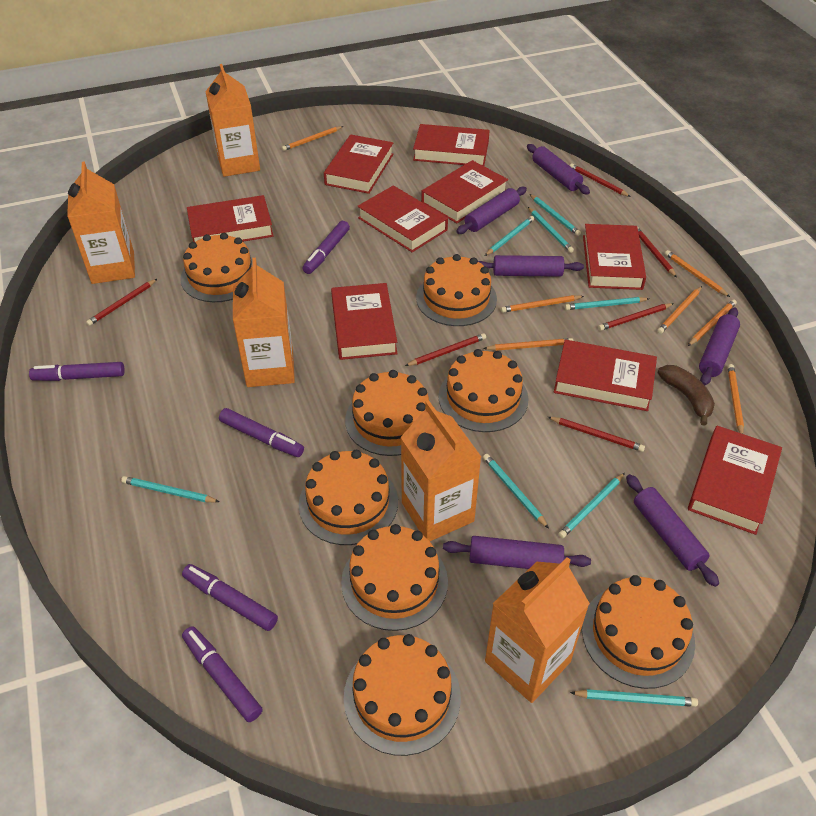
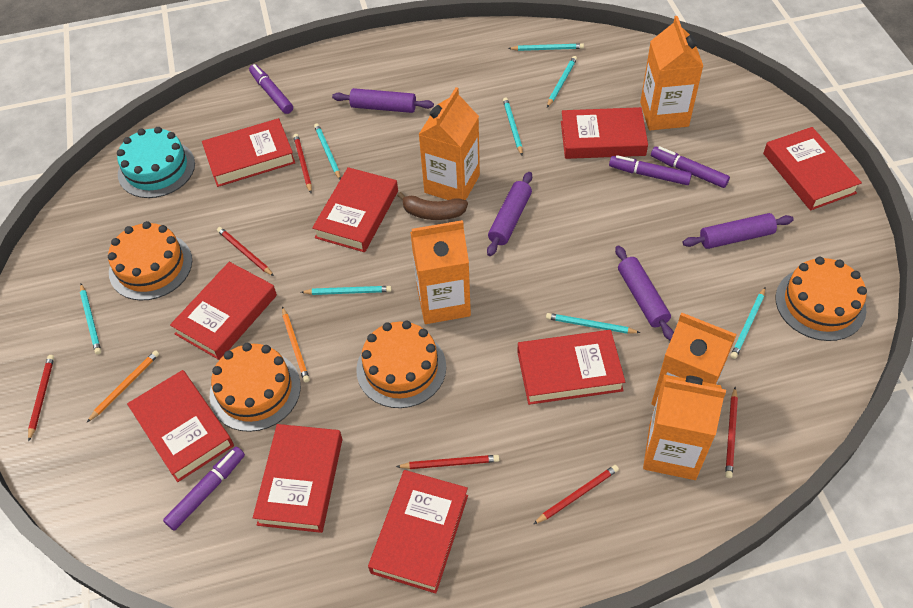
orange cake: [180,233,258,302] [299,450,398,545] [341,524,448,631] [344,634,461,756] [345,370,434,456] [416,254,497,326] [438,349,529,432] [582,575,695,689] = 8 -> [108,221,192,301] [210,343,301,432] [356,321,446,408] [775,257,867,341] = 4
orange pencil: [282,126,343,151] [483,338,573,351] [501,295,584,313] [657,286,702,334] [665,250,730,297] [688,300,737,346] [728,364,744,434] = 7 -> [87,350,159,422] [282,307,310,382] = 2
purple marker: [29,362,125,381] [182,564,278,631] [182,626,263,722] [219,408,304,457] [302,221,350,274] = 5 -> [163,447,245,531] [249,64,293,114] [609,155,692,185] [651,146,730,188] = 4
purple rolling pin: [443,536,591,569] [456,187,527,234] [478,255,584,277] [527,144,590,194] [626,474,719,587] [699,307,740,385] = 6 -> [332,88,434,113] [487,172,532,256] [615,245,674,341] [683,213,794,249] = 4
turquoise cake: none = 0 -> [117,127,195,198] = 1

